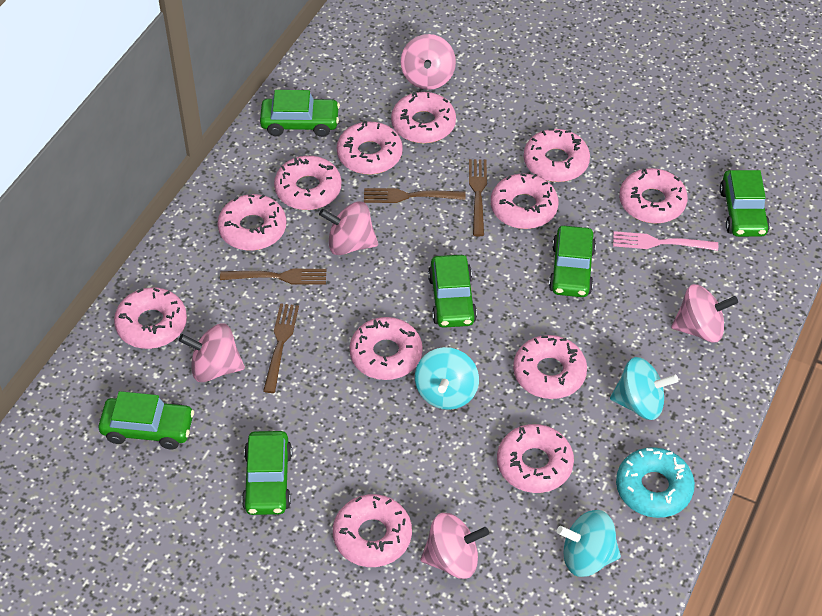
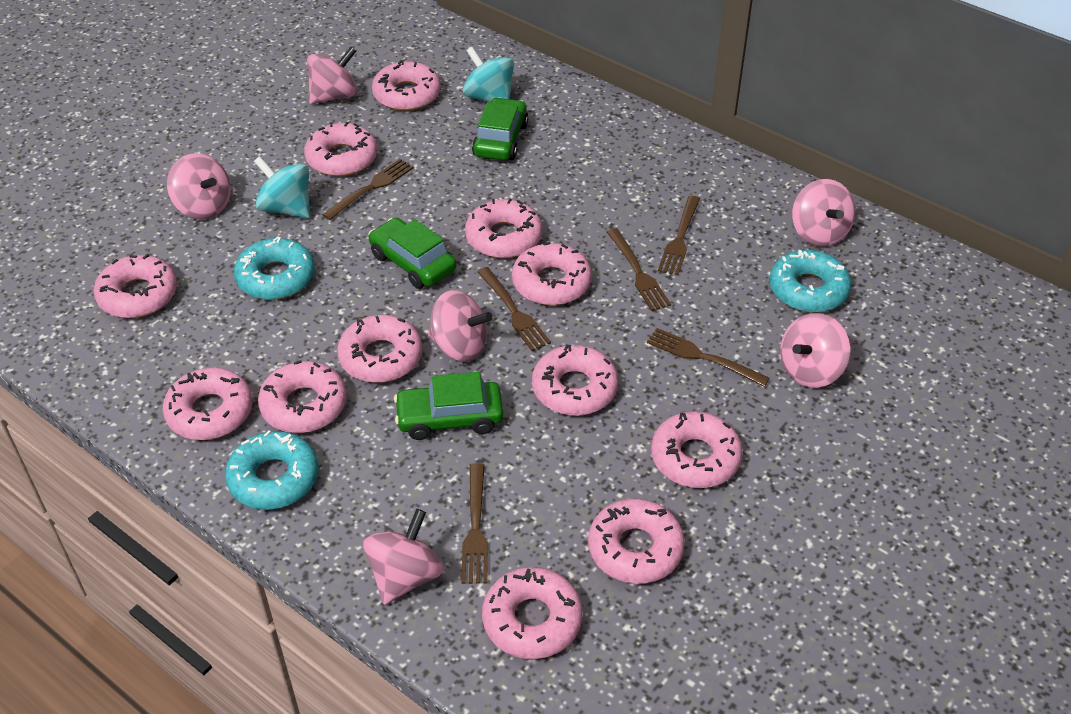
brown fork: [220,269,326,284] [263,303,299,393] [364,188,466,203] [469,159,487,236] = 4 -> [322,159,414,220] [461,463,488,584] [477,267,551,351] [607,228,671,311] [647,328,770,387] [658,195,700,275] = 6
green car: [99,391,194,449] [242,431,292,515] [260,90,340,137] [428,255,477,328] [549,226,596,297] [720,170,770,237] = 6 -> [368,218,456,289] [394,372,503,440] [472,97,528,160] = 3
pink fork: [613,231,718,251] = 1 -> none = 0
pink spinning top: [179,323,245,382] [319,202,378,255] [401,34,456,90] [420,513,489,579] [671,284,738,343] = 5 -> [167,153,231,219] [307,47,357,104] [363,509,444,605] [428,290,492,362] [780,313,850,388] [792,179,855,247] = 6
turquoise donut: [616,447,695,518] = 1 -> [225,430,318,510] [234,236,315,300] [769,250,851,312] = 3
turquoise spinning top: [415,347,479,410] [557,510,621,577] [610,357,679,420] = 3 -> [254,156,310,219] [463,47,514,102] = 2

